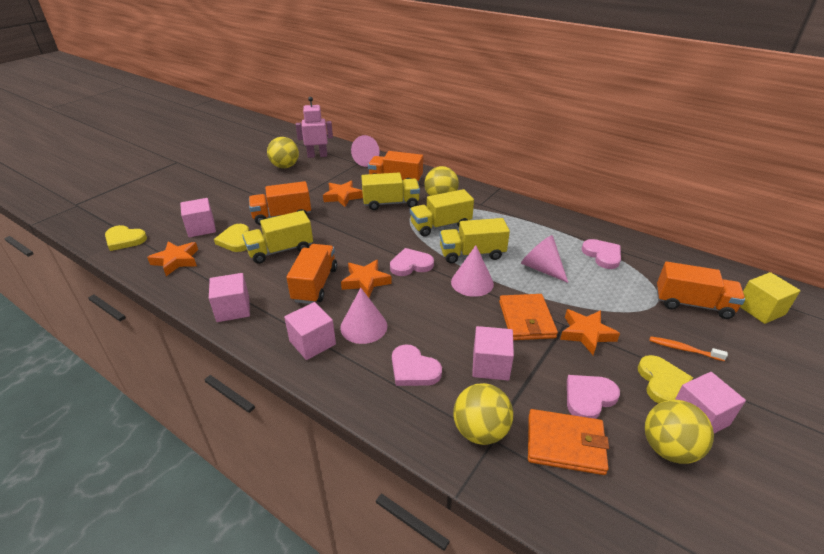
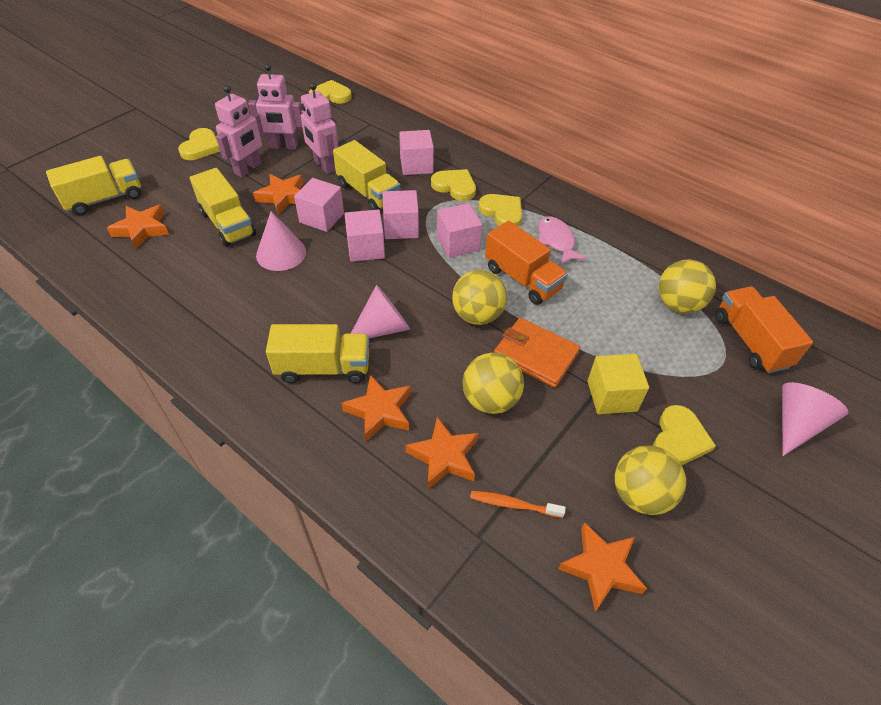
orange star: [147,242,198,276] [323,181,363,207] [341,260,392,297] [560,309,620,355] = 4 -> [107,205,169,249] [253,174,303,215] [341,375,411,441] [406,417,479,489] [558,522,647,612] = 5
orange truck: [249,181,311,225] [286,244,337,304] [368,151,423,183] [657,262,745,319] = 4 -> [485,221,568,305] [716,286,813,373] = 2
orange wallet: [499,294,558,340] [528,409,609,475] = 2 -> [494,318,580,388] = 1
pink cone: [340,288,387,344] [351,135,379,167] [451,245,494,297] [521,235,568,283] = 4 -> [256,211,306,271] [351,285,410,338] [782,382,848,456] = 3
pink fish: none = 0 -> [539,216,587,266] = 1
pink heart: [390,248,434,276] [392,344,442,386] [567,375,620,419] [582,239,621,269] = 4 -> none = 0
pink robot: [296,97,333,158] = 1 -> [215,85,264,177] [248,64,302,150] [301,82,339,174] = 3
yellow heart: [105,225,147,251] [214,224,249,252] [638,355,693,404] = 3 -> [178,128,220,160] [309,80,352,104] [431,169,476,201] [478,194,522,226] [653,405,716,465] = 5

